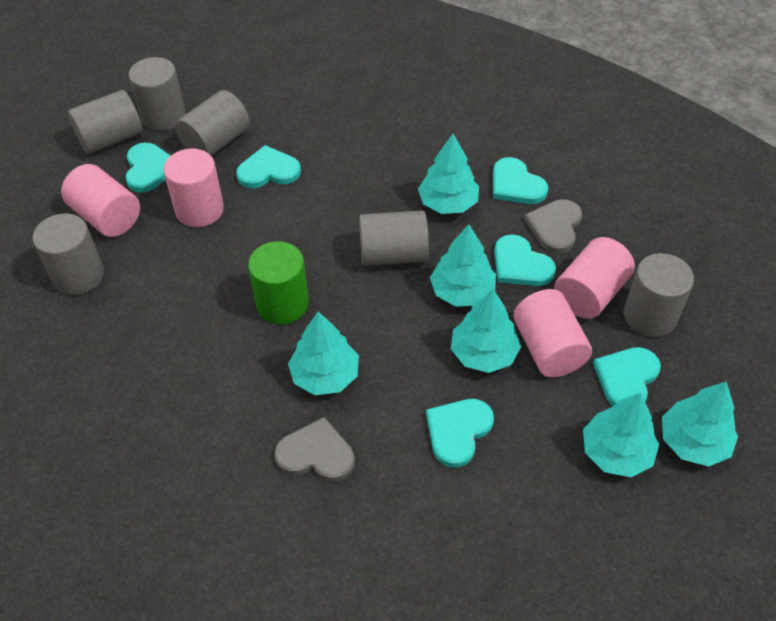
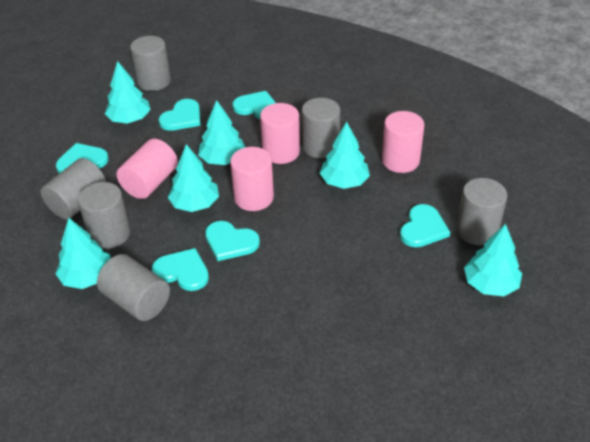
green cylinder: [248,241,309,325] = 1 -> none = 0
grey heart: [274,417,354,482] [524,199,582,253] = 2 -> none = 0

